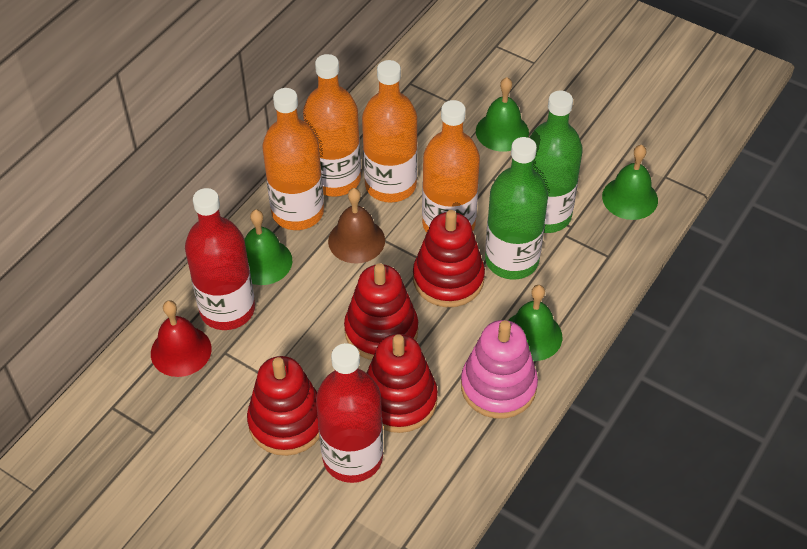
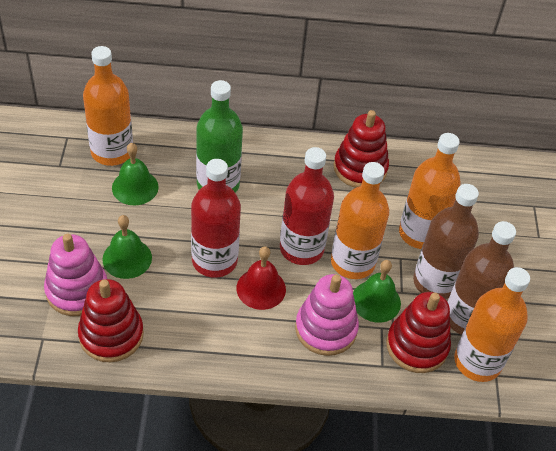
brown bell: [328,188,385,264] = 1 -> none = 0
brown bottle: none = 0 -> [413,184,479,299] [448,221,516,335] = 2
green bell: [244,209,292,285] [476,77,529,152] [508,285,562,361] [602,145,658,220] = 4 -> [102,215,152,279] [112,143,159,205] [353,260,401,323] = 3
green bottle: [485,137,548,280] [529,90,583,233] = 2 -> [196,80,243,193] = 1
pink stacking toy: [461,320,538,419] = 1 -> [44,234,107,316] [295,274,359,356] = 2
red stacking toy: [247,356,320,456] [344,263,418,360] [367,334,438,433] [413,210,485,307] = 4 -> [78,279,144,362] [334,110,389,188] [386,292,451,373] = 3

